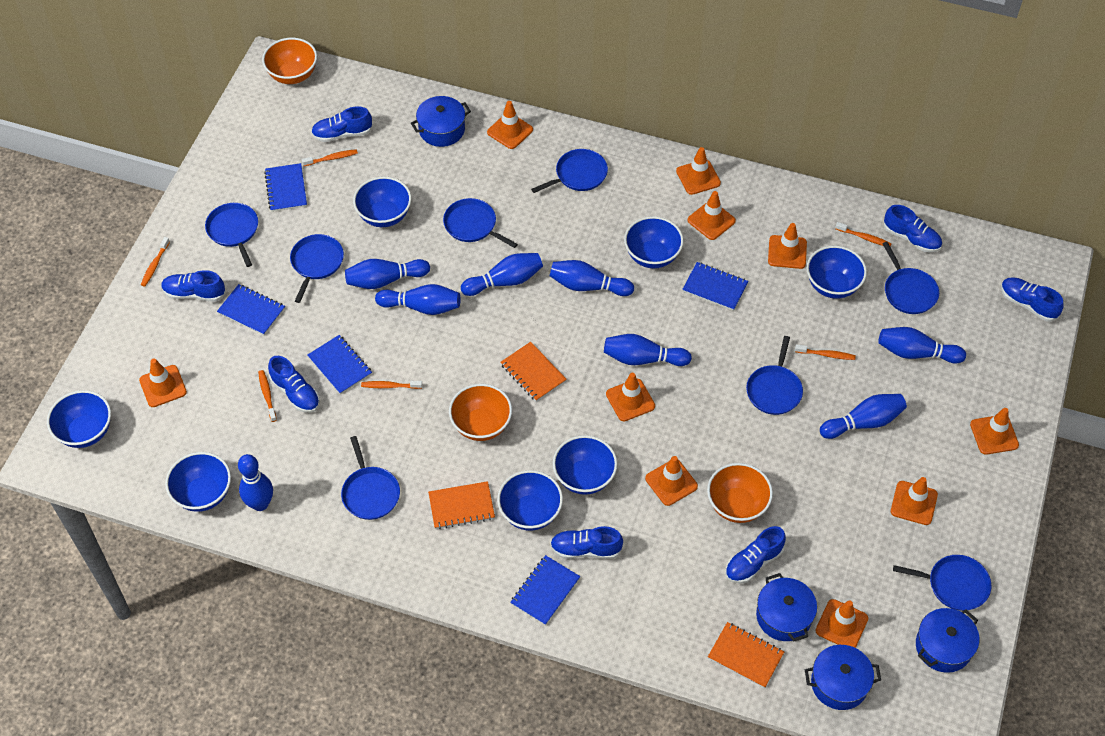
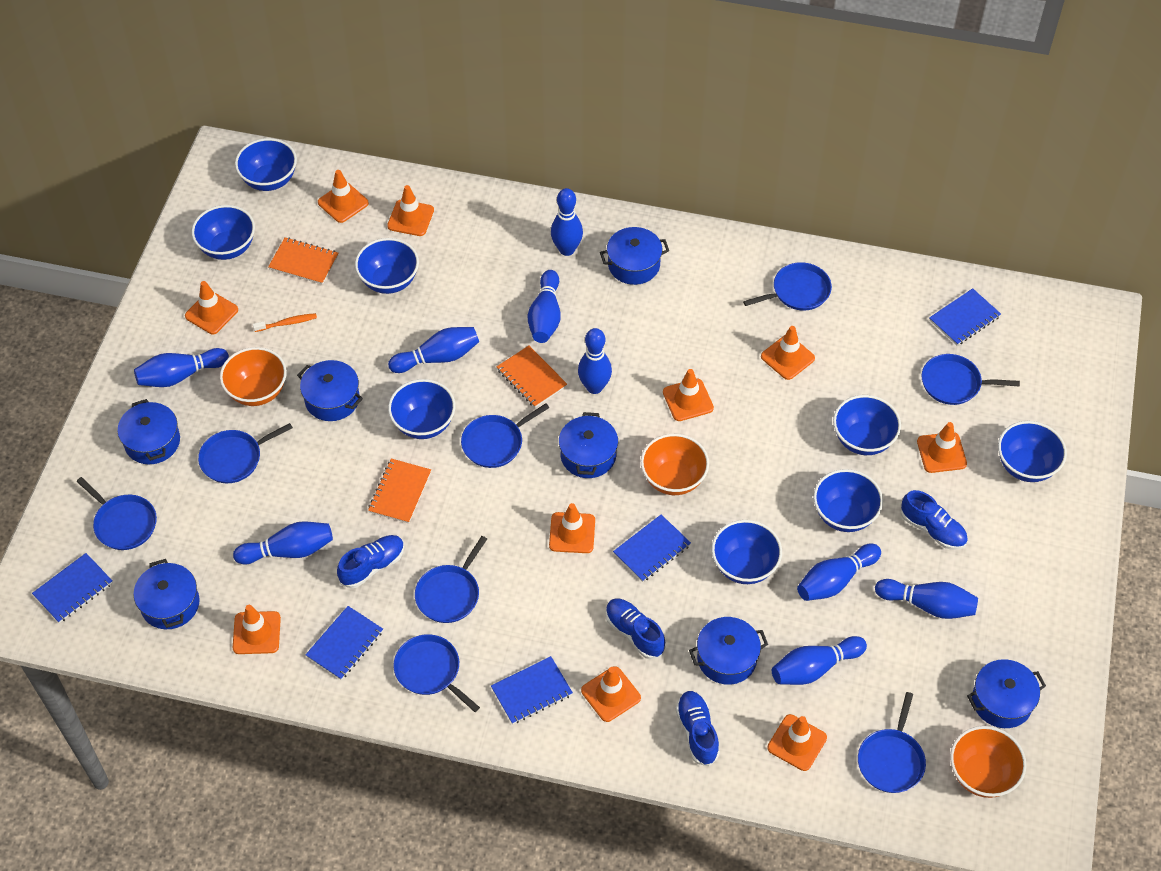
blue bowl: [47,390,111,448] [165,452,231,512] [353,176,411,227] [497,470,563,531] [553,435,617,495] [624,216,684,268] [806,246,867,299] = 7 -> [192,205,255,260] [235,138,297,191] [355,238,419,294] [388,379,456,439] [712,520,782,584] [813,469,883,532] [833,395,901,455] [998,421,1067,482] = 8
blue bowling pin: [238,454,273,511] [345,259,430,289] [375,284,461,315] [461,253,543,296] [550,260,634,296] [604,334,692,366] [820,394,907,439] [878,327,966,364] = 8 -> [134,348,229,387] [233,521,333,564] [388,327,479,373] [528,270,561,343] [551,188,583,256] [578,328,612,394] [772,636,867,685] [797,544,881,601] [875,579,978,619] = 9
blue pot: [411,96,471,147] [756,573,817,641] [805,645,881,710] [916,608,979,673] = 4 -> [118,399,180,464] [134,559,200,629] [297,360,363,421] [559,412,618,478] [600,227,669,285] [689,617,768,685] [967,659,1046,728] = 7
blue shoe: [161,270,226,302] [268,356,320,413] [311,106,373,142] [550,526,623,559] [725,526,786,583] [884,205,942,253] [1001,277,1064,322] = 7 -> [337,535,404,588] [605,599,666,659] [676,691,720,766] [901,490,968,550] = 4
orange toothbrush: [141,237,170,286] [258,370,277,422] [302,149,358,166] [361,381,422,389] [795,344,856,360] [835,222,892,246] = 6 -> [253,313,317,332] = 1

